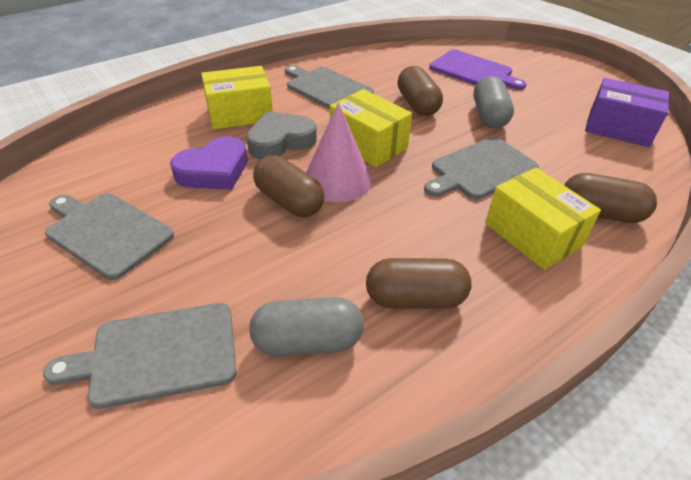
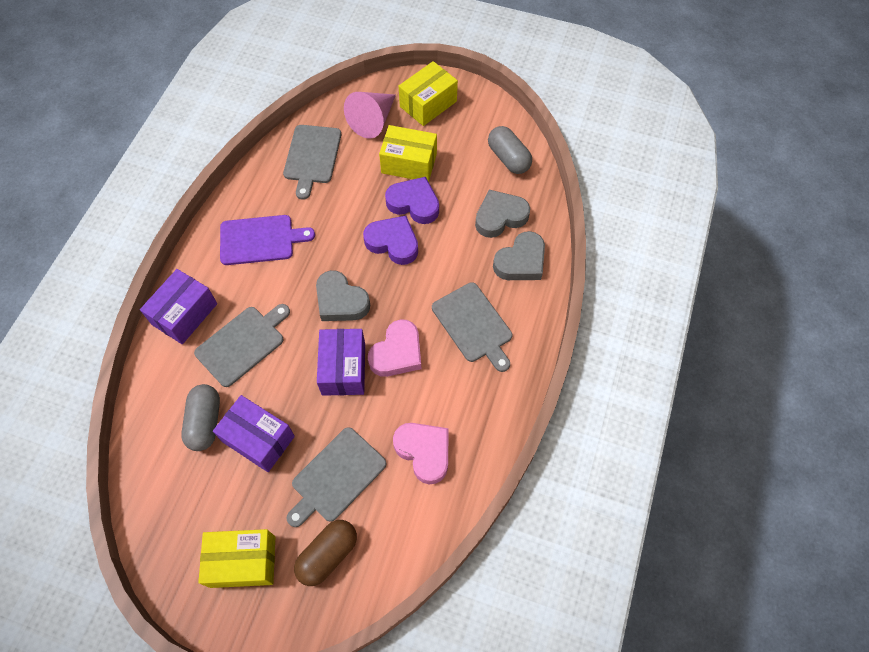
brown capsule: [253,155,324,217] [366,258,472,309] [398,66,443,116] [564,173,657,223] = 4 -> [294,520,357,586] = 1
grey heart: [246,111,317,159] = 1 -> [316,270,370,321] [475,190,530,238] [493,231,545,280] = 3
pink heart: none = 0 -> [368,319,421,377] [393,423,449,484] = 2
purple box: [585,78,669,147] = 1 -> [140,269,217,344] [213,395,295,472] [317,329,365,396] = 3
purple heart: [170,137,248,190] = 1 -> [363,216,418,265] [385,177,439,224] = 2

